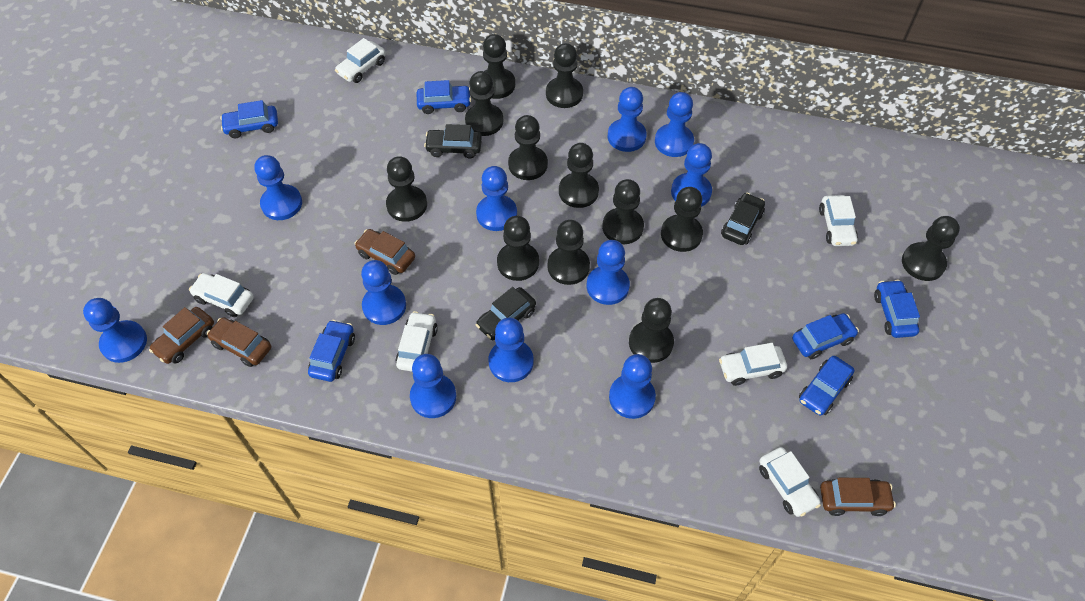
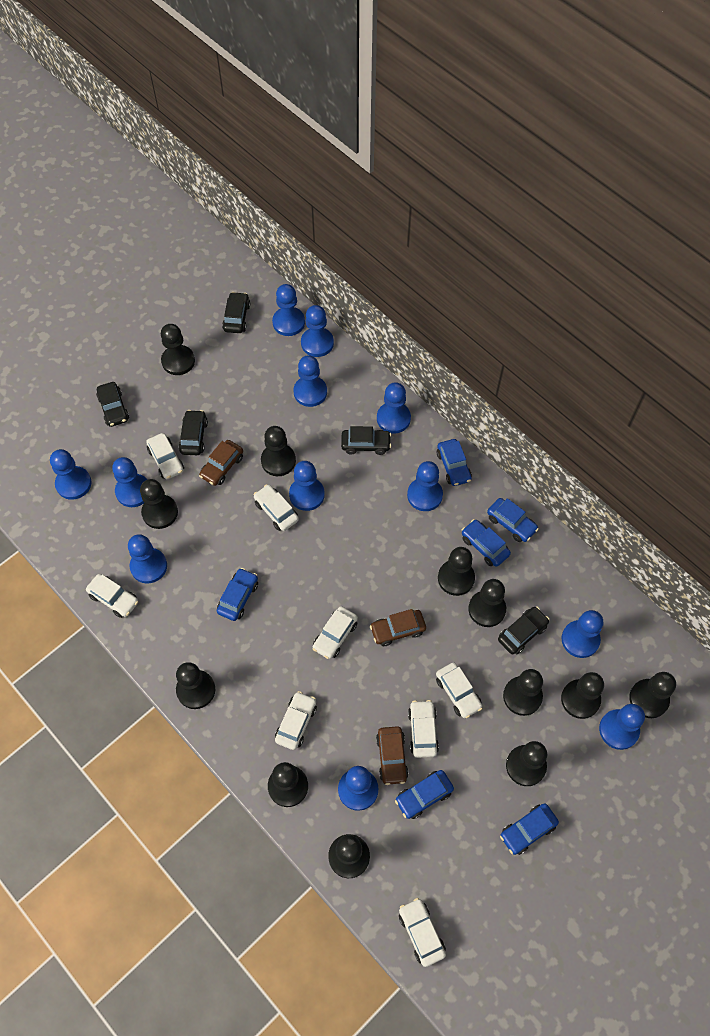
black car: [424,124,482,158] [476,287,536,340] [721,193,765,245] = 3 -> [96,382,129,427] [179,410,208,455] [222,292,250,333] [341,426,391,455] [498,607,550,654] = 5
blue pawn: [83,298,147,363] [254,155,302,220] [361,260,406,325] [410,354,456,418] [476,166,517,231] [488,318,534,382] [587,240,630,305] [608,87,647,152] [609,354,656,419] [655,92,694,157] [671,143,712,207] = 11 -> [50,449,92,500] [112,457,147,507] [128,534,167,584] [272,284,305,336] [289,461,325,511] [293,355,327,407] [301,305,334,357] [338,766,378,811] [377,382,411,434] [407,461,443,511] [562,610,604,658] [599,704,645,750] = 12
brown car: [149,307,214,364] [207,317,271,367] [354,229,415,275] [820,478,896,516] = 4 -> [199,440,243,486] [370,609,426,646] [376,726,409,785] = 3
white car: [189,273,254,317] [335,38,386,83] [395,311,438,371] [719,343,787,386] [759,447,821,517] [819,195,858,246] = 6 -> [86,574,138,618] [146,433,184,479] [254,484,299,531] [275,691,317,750] [313,606,358,659] [399,898,446,967] [408,700,439,758] [436,663,482,718] = 8

